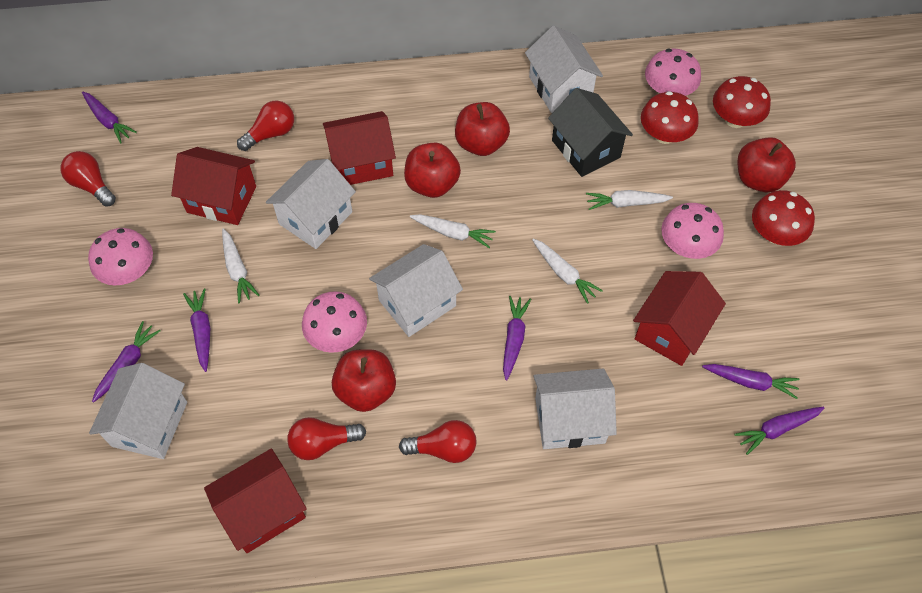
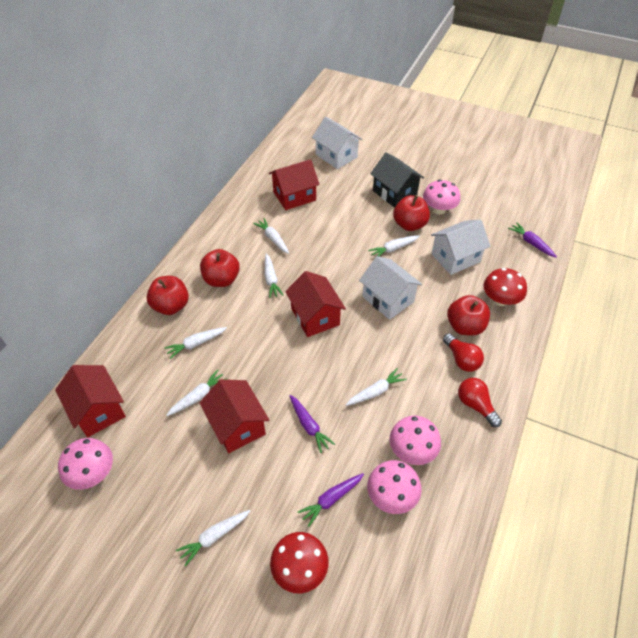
purple carrot: [82,91,137,143] [92,321,160,403] [183,288,210,372] [503,296,531,380] [702,364,800,399] [734,407,824,455] = 6 -> [290,395,335,453] [298,473,364,527] [508,222,557,258] = 3
red light bulb: [60,151,116,207] [237,101,294,151] [287,417,366,460] [399,420,476,463] = 4 -> [443,333,484,372] [458,378,502,427] = 2
red mushroom: [641,91,699,144] [713,76,771,128] [752,190,815,246] = 3 -> [270,532,329,593] [484,268,527,306] = 2
white carrot: [222,228,260,303] [410,214,496,248] [532,239,603,304] [586,190,673,210] = 4 -> [164,327,227,359] [166,369,228,416] [176,510,250,567] [253,218,289,254] [265,253,284,298] [346,368,407,406] [368,235,420,257] = 7
white house: [89,363,187,459] [266,159,356,249] [369,244,463,337] [525,26,603,113] [533,369,617,449] = 5 -> [312,117,362,169] [359,256,422,320] [431,220,491,275] = 3

